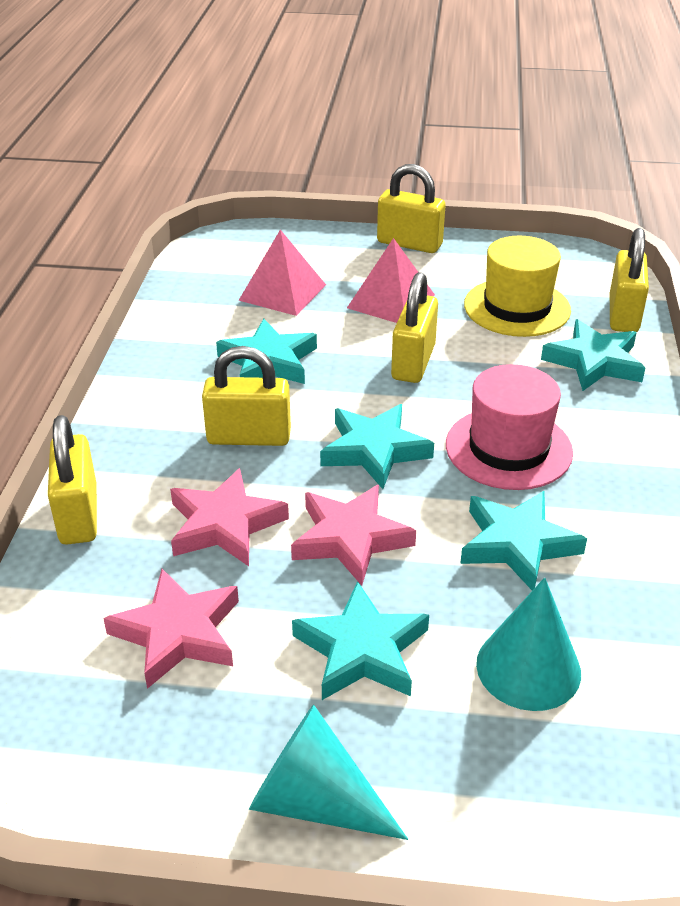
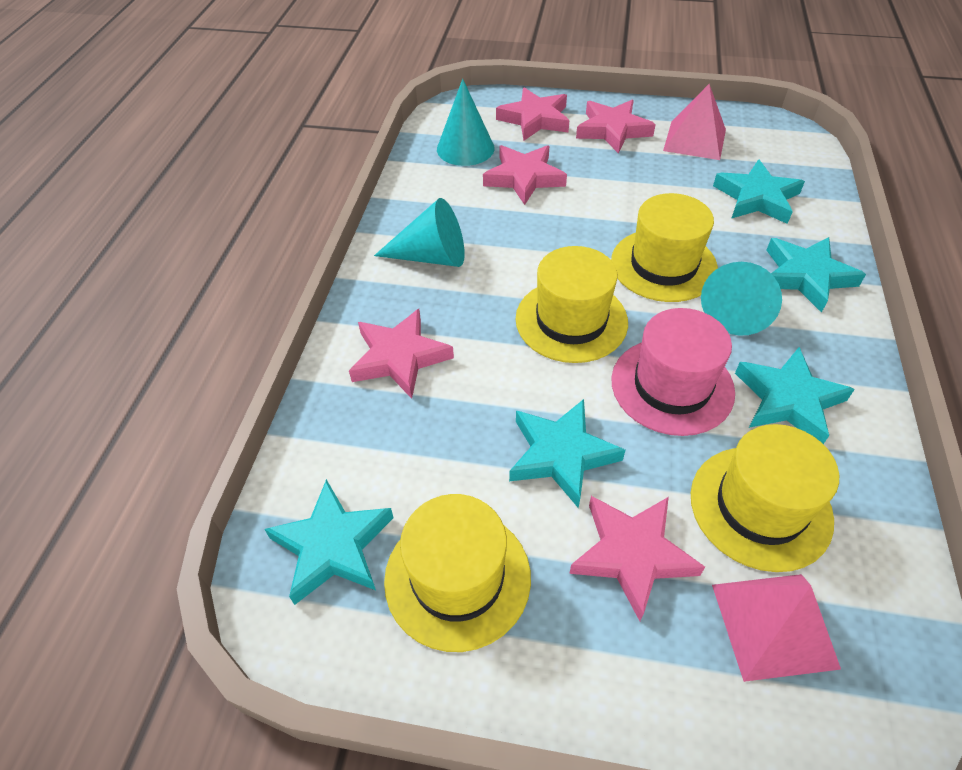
pink star: [103,569,239,689] [170,468,289,566] [291,485,416,586] = 3 -> [349,309,454,399] [483,145,567,205] [496,87,570,140] [569,496,705,621] [576,100,656,154] = 5
turquoise cone: [249,705,408,840] [476,578,581,711] = 2 -> [374,198,465,267] [437,79,495,166] [701,262,782,336] = 3
yellow hat: [464,236,571,337] = 1 -> [384,494,531,652] [516,246,628,363] [611,193,718,302] [691,424,839,572] = 4
yellow padlock: [48,415,97,545] [202,346,291,446] [377,164,446,253] [391,272,438,383] [610,228,649,332] = 5 -> none = 0

